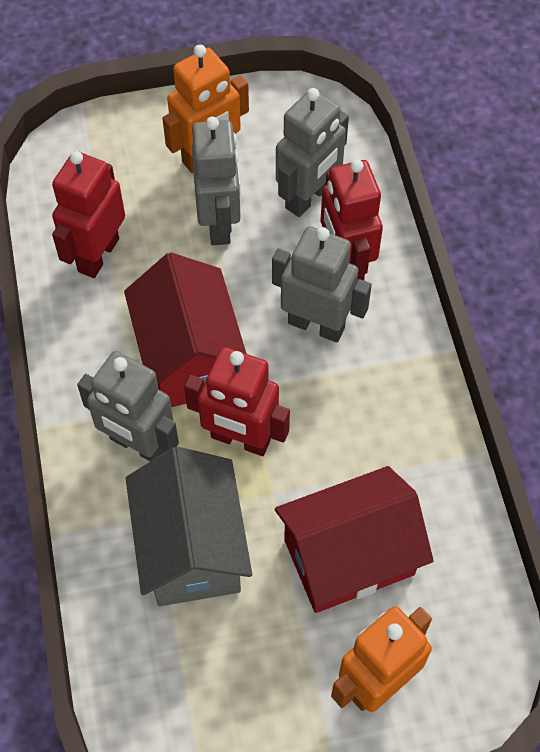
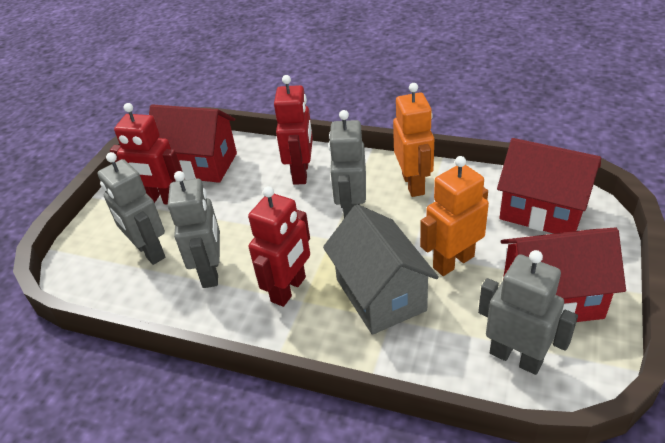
red house: [124,253,247,407] [275,466,434,613] = 2 -> [149,104,237,183] [497,138,601,234] [501,227,626,322] = 3

